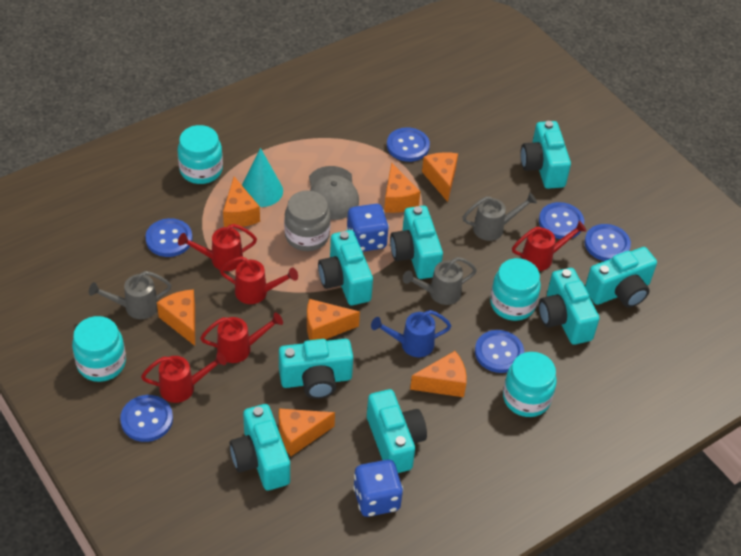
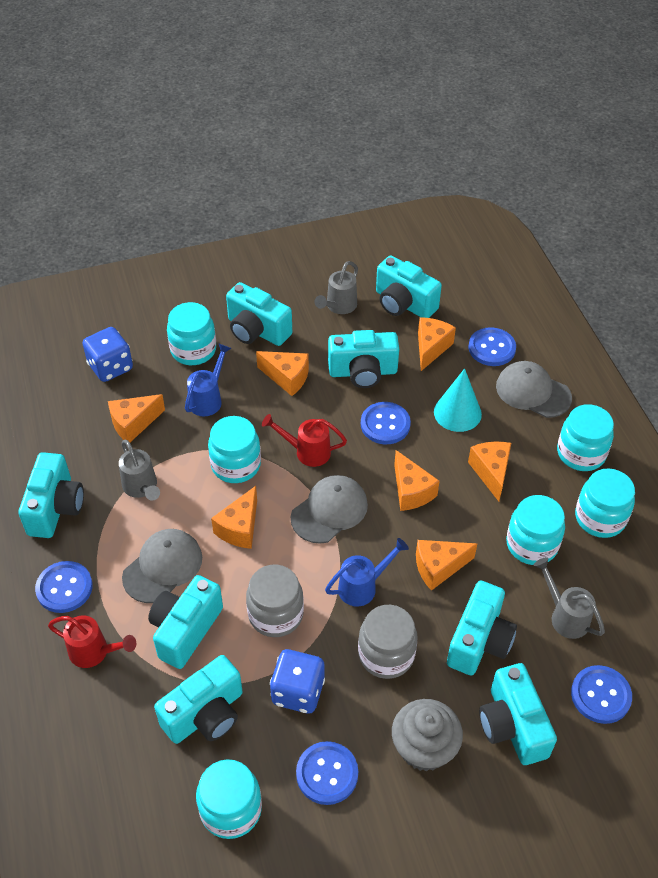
blue button: [120,395,173,442] [145,218,193,257] [387,128,430,162] [475,330,524,373] [539,202,584,239] [585,224,631,261] = 6 -> [35,561,93,613] [296,741,358,805] [361,402,411,444] [468,327,516,366] [571,665,632,724] = 5
blue watering can: [371,310,451,357] = 1 -> [185,344,231,416] [325,538,409,607] = 2
grey cap: [309,166,359,220] = 1 -> [122,529,202,603] [291,475,368,544] [496,361,572,418] = 3
grey cupcake: none = 0 -> [392,699,463,772] = 1
grey jar: [284,190,331,251] = 1 -> [246,565,304,637] [358,605,418,679] = 2
red watering can: [141,352,227,403] [178,224,257,271] [200,313,283,363] [220,256,298,304] [512,221,586,271] = 5 -> [48,616,136,668] [262,414,347,467] = 2
turquoise jar: [72,316,126,382] [178,125,223,184] [490,258,541,321] [503,352,557,417] = 4 -> [167,302,216,365] [196,759,262,839] [208,416,261,483] [506,495,565,565] [557,404,614,471] [575,468,635,538] = 6

